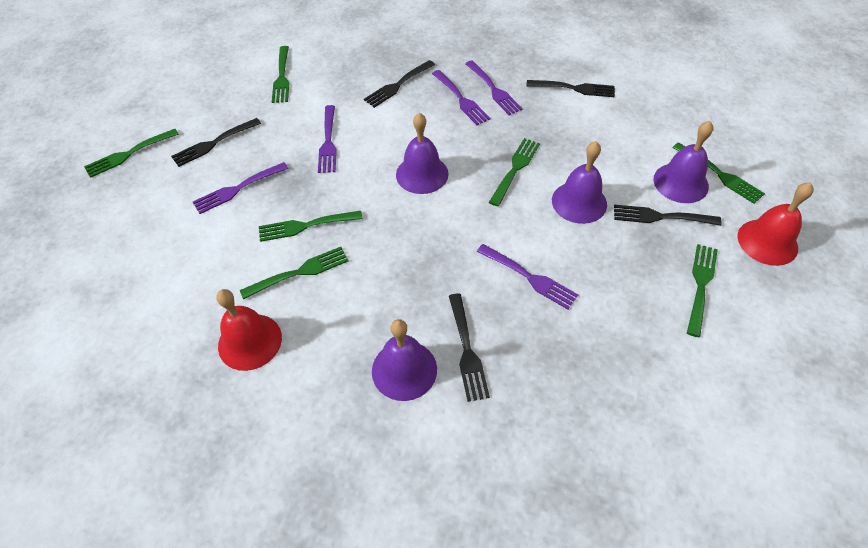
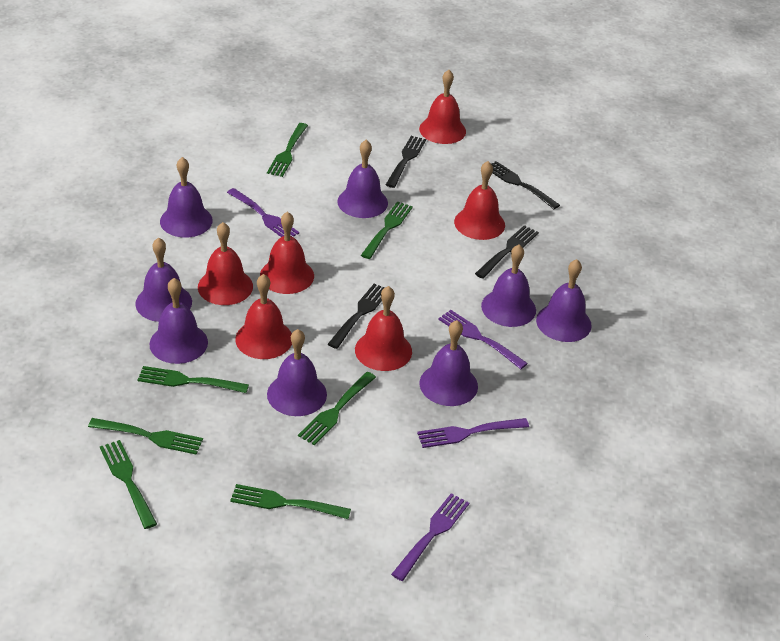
black fork: [171,118,261,167] [364,60,435,108] [449,293,490,402] [526,80,615,97] [614,205,722,226] = 5 -> [328,283,385,349] [386,136,426,188] [475,225,539,278] [491,161,560,209] = 4
purple bell: [372,319,437,401] [396,113,449,194] [552,141,607,224] [654,121,713,203] = 4 -> [135,237,192,322] [150,278,208,364] [160,157,213,238] [267,329,327,416] [337,140,388,218] [419,320,478,406] [481,245,536,327] [536,259,592,342] = 8
purple fork: [193,162,289,214] [318,105,337,173] [432,70,490,125] [465,60,522,115] [477,244,578,310] = 5 -> [227,188,299,237] [391,493,469,581] [417,418,529,448] [438,310,528,369] = 4
red bell: [216,289,282,371] [738,182,814,266] = 2 -> [198,222,253,305] [235,274,292,359] [260,212,314,294] [355,286,412,371] [419,70,466,144] [454,161,505,240] = 6

